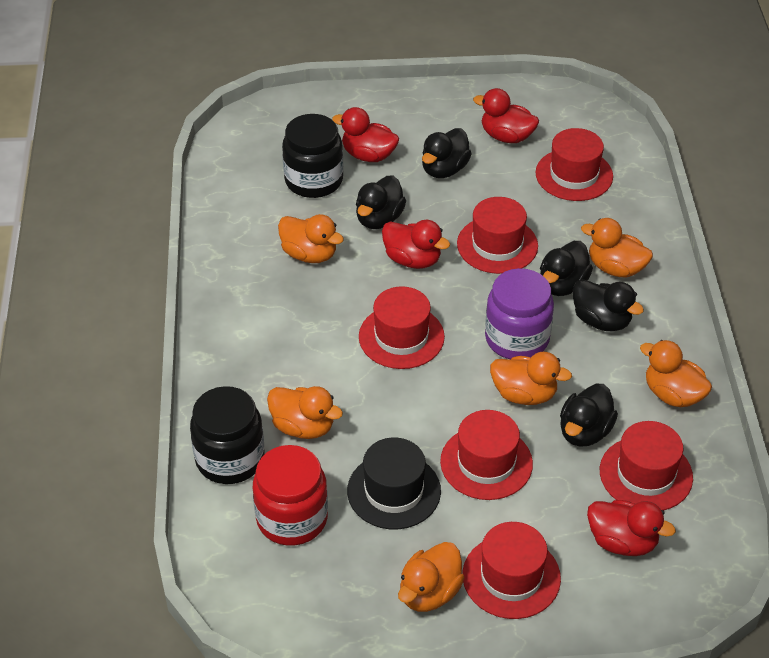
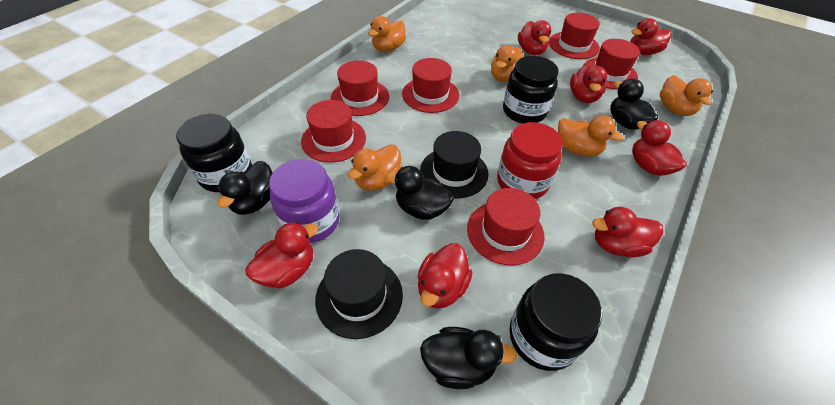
black duck: [356,175,406,229] [422,128,472,178] [540,241,593,296] [560,384,618,447] [573,279,644,331] = 5 -> [217,161,273,215] [386,166,454,220] [420,327,517,389] [610,79,658,129] = 4
black hat: [347,437,441,529] = 1 -> [315,249,403,339] [420,131,489,198] = 2
black jar: [190,386,264,484] [282,114,343,198] = 2 -> [176,114,252,192] [503,56,559,124] [509,273,602,371] = 3
orange duck: [267,386,343,439] [278,214,344,263] [398,542,465,612] [490,352,572,405] [581,218,653,278] [640,340,712,407] = 6 -> [348,144,401,191] [368,16,406,52] [491,45,523,82] [558,116,623,157] [660,75,713,116] = 5
red duck: [332,107,399,162] [382,220,450,269] [473,88,539,143] [587,500,676,556] = 4 -> [245,222,318,289] [418,243,472,309] [518,20,551,55] [570,64,607,103] [592,207,663,257] [630,18,671,55] [632,120,687,176] = 7

